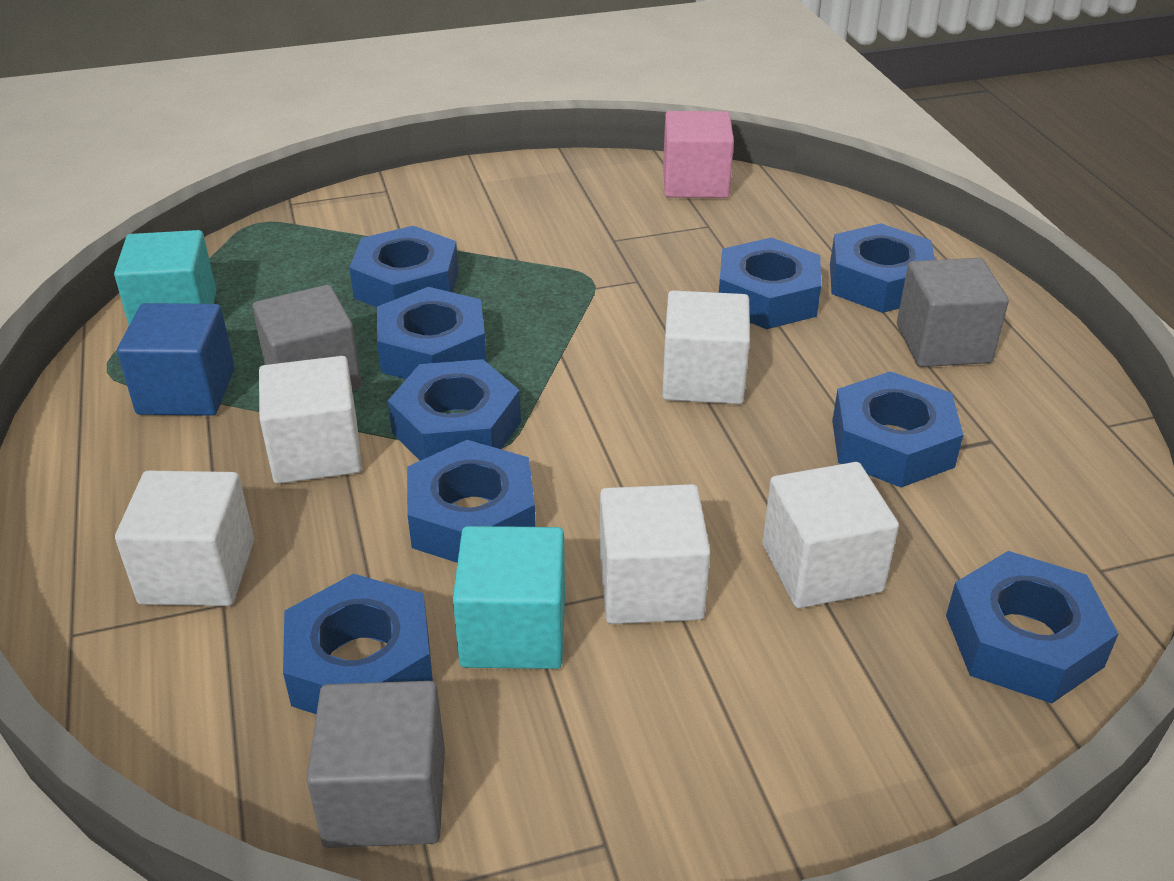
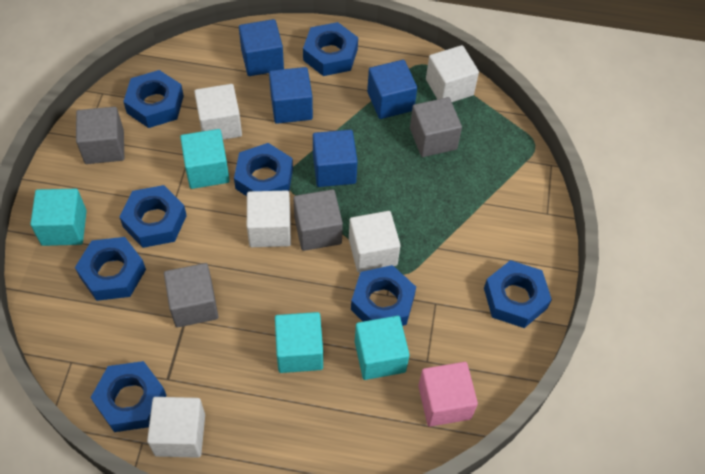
blue cube: [117,303,235,416] = 1 -> [239,19,284,76] [269,67,313,124] [313,130,358,187] [367,60,417,119] = 4
blue nut: [283,574,433,714] [349,226,459,307] [377,287,486,379] [388,359,521,461] [407,440,536,563] [719,237,821,329] [830,223,935,313] [832,371,963,488] [946,551,1118,703] = 9 -> [75,237,146,301] [90,361,167,432] [120,185,187,248] [123,70,184,128] [234,143,293,196] [303,22,358,76] [351,265,416,326] [484,260,552,328] = 8
grey cube: [253,285,362,391] [306,681,445,848] [897,258,1009,367] = 3 -> [76,107,124,164] [164,263,219,327] [293,189,343,251] [410,97,462,157] = 4
turquoise cube: [114,230,216,325] [453,526,565,669] = 2 -> [30,189,87,246] [180,129,230,189] [275,312,323,373] [355,316,410,380] = 4

